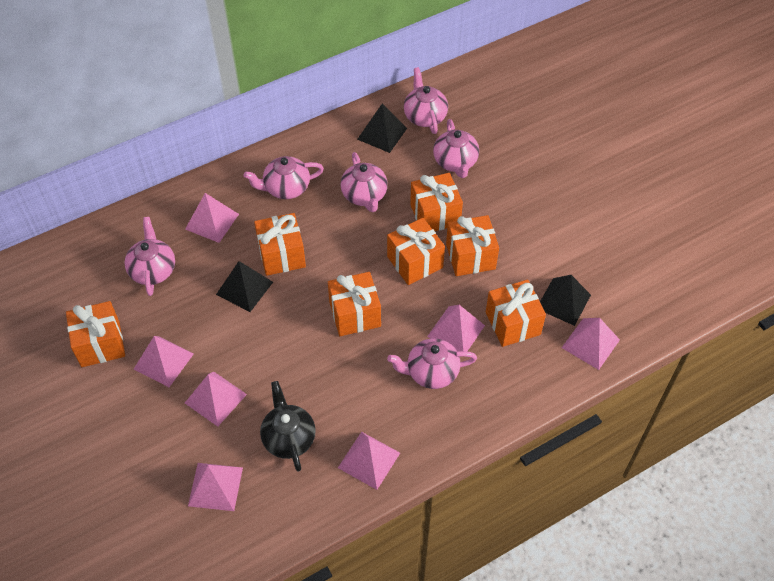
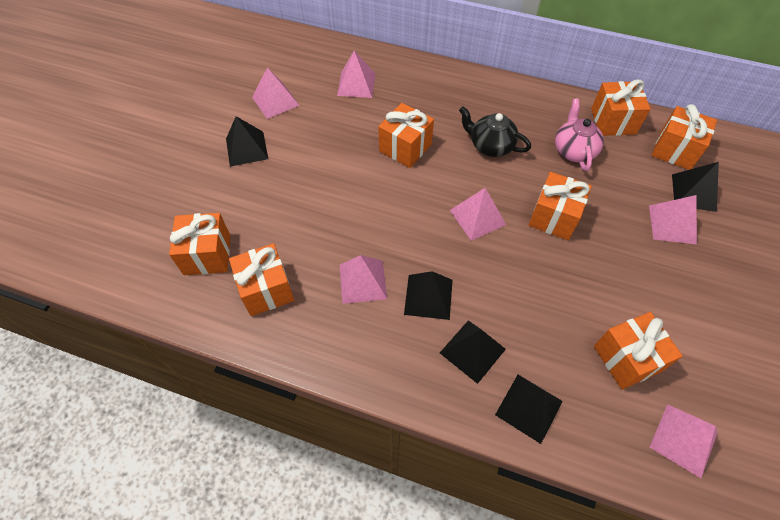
black pyramid: [216,261,273,312] [357,104,407,153] [540,275,591,326] = 3 -> [226,116,268,167] [404,271,453,320] [440,320,506,384] [495,375,563,444] [672,162,719,212] = 5
pink pyramid: [134,336,194,387] [185,193,239,243] [185,372,247,427] [188,463,243,511] [338,432,400,490] [427,305,485,351] [562,318,620,370] = 7 -> [252,67,300,119] [337,51,375,98] [340,255,387,304] [450,188,506,241] [649,195,697,245] [650,404,717,478] = 6
pink teapot: [125,217,175,296] [243,156,324,199] [340,152,388,212] [387,338,477,389] [404,67,448,134] [433,119,479,178] = 6 -> [555,99,604,171] = 1

